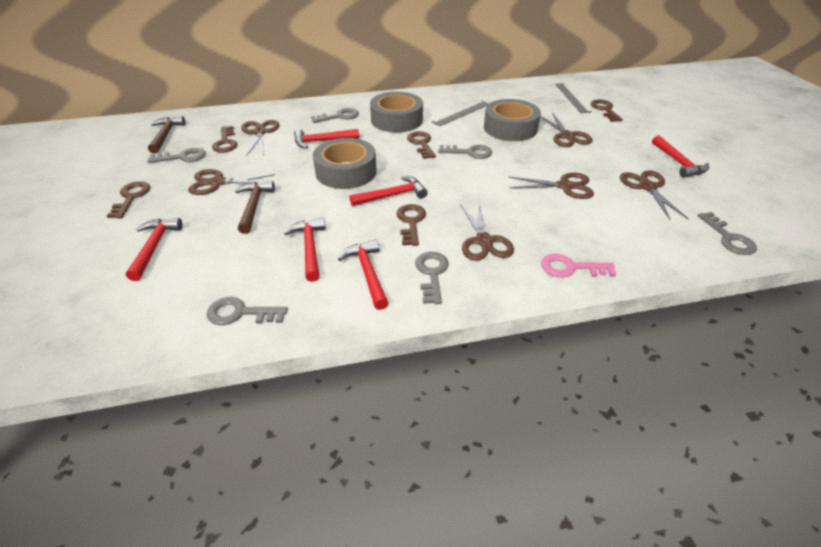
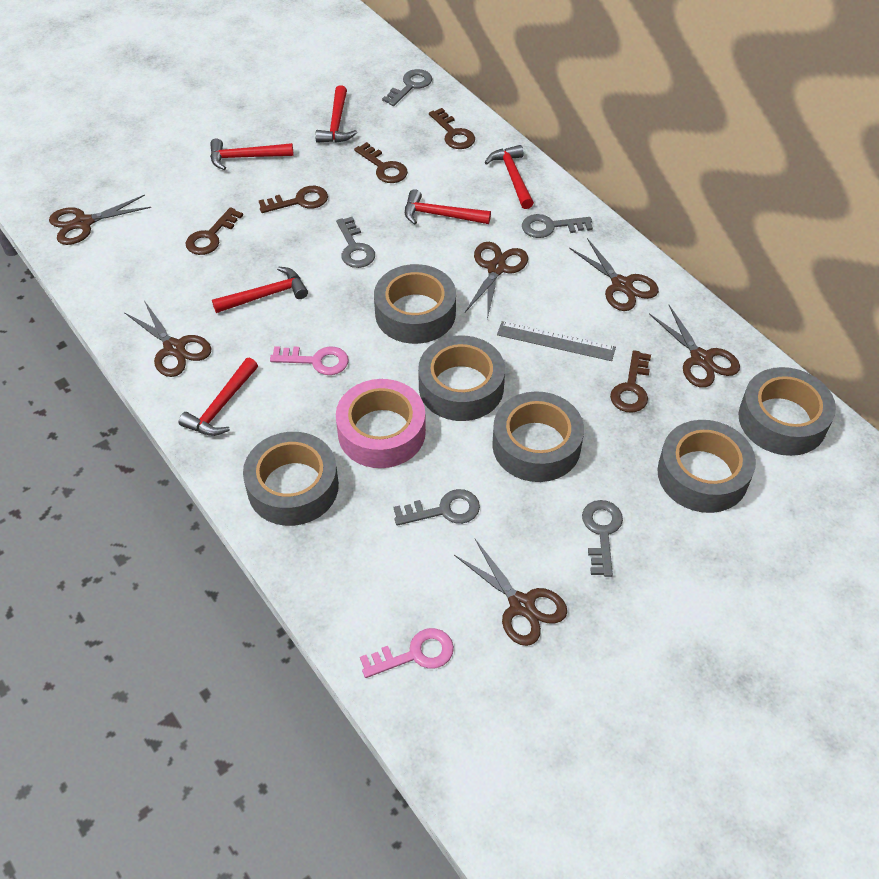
brown hammer: [148,116,185,154] [235,181,275,234] = 2 -> none = 0
grey key: [148,148,206,163] [206,297,288,325] [311,108,359,123] [415,252,449,304] [438,145,492,159] [698,212,757,255] = 6 -> [336,217,375,268] [382,69,432,106] [394,489,480,526] [522,214,593,238] [582,500,623,577] = 5
grey ruler: [432,100,489,126] [555,83,591,113] = 2 -> [497,321,616,361] = 1
grey tape: [313,138,377,189] [370,92,423,133] [484,99,541,141] = 3 -> [243,432,339,526] [374,264,456,344] [418,335,505,421] [492,391,584,482] [657,420,756,513] [738,367,836,456] = 6
pink key: [541,254,616,277] = 1 -> [270,346,349,375] [360,628,454,678] = 2
pink tape: none = 0 -> [336,379,426,468] = 1

